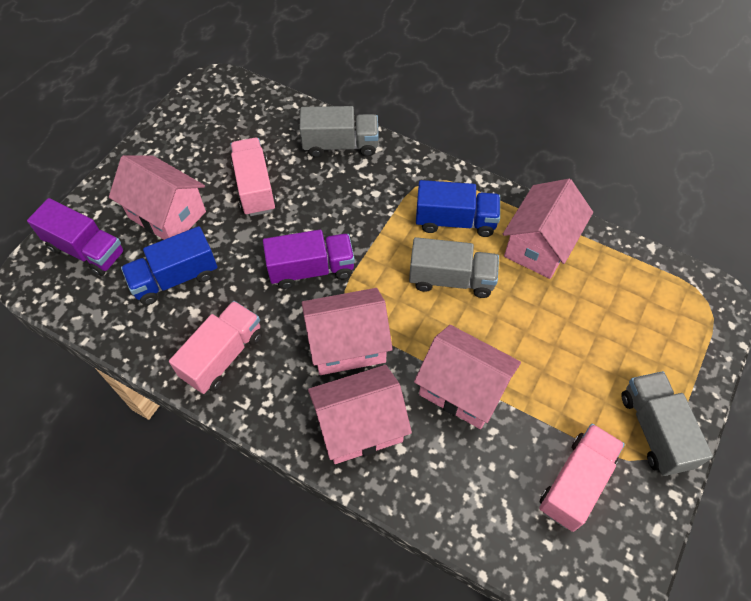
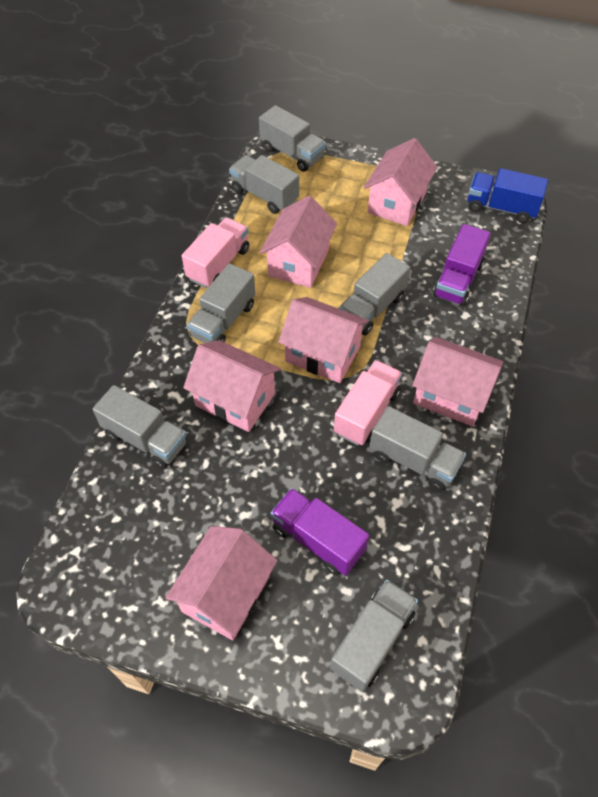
blue truck: [121,226,218,305] [416,180,500,237] = 2 -> [468,168,548,223] = 1
grey truck: [300,106,379,158] [409,237,499,298] [621,371,713,476] = 3 -> [93,385,187,469] [187,263,255,343] [229,155,299,214] [259,105,326,172] [330,580,418,692] [339,253,410,336] [369,406,466,491] = 7
pink house: [109,155,206,240] [302,288,393,375] [308,365,412,464] [414,325,521,429] [503,179,593,279] = 5 -> [166,526,277,640] [183,340,281,432] [260,196,337,288] [278,297,369,383] [364,138,438,226] [412,337,503,427] = 6
pink truck: [169,301,262,394] [230,138,277,216] [539,424,625,532] = 3 -> [182,218,249,288] [334,360,402,446] = 2

